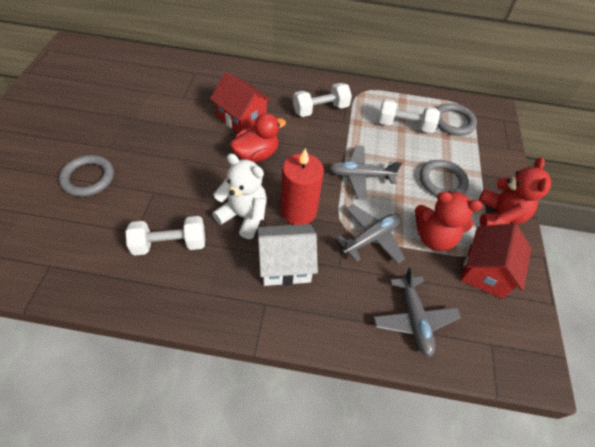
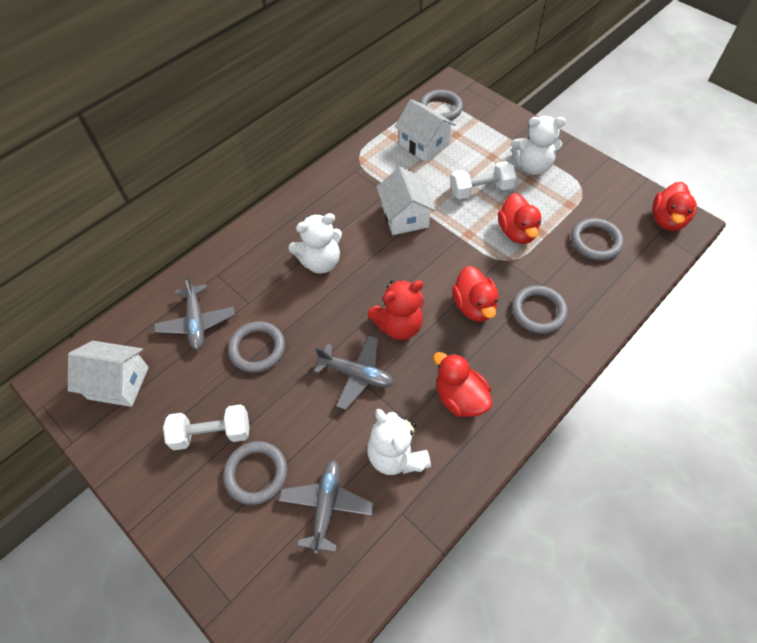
grey ring: [59,155,114,197] [420,160,469,197] [437,103,477,136] = 3 -> [223,441,287,505] [228,321,285,373] [420,90,463,121] [512,285,568,334] [571,218,624,261] = 5
red candle: [281,148,324,225] = 1 -> none = 0
red duck: [230,113,286,162] = 1 -> [433,352,492,417] [452,266,498,322] [498,193,541,244] [652,182,697,231] = 4
red house: [210,72,272,133] [460,223,532,299] = 2 -> none = 0
red teddy bear: [415,191,482,251] [478,157,551,226] = 2 -> [367,279,424,340] = 1
white dumbbell: [126,216,205,256] [293,83,352,117] [379,99,440,133] = 3 -> [163,404,250,450] [450,161,516,199] = 2
white house: [257,224,318,286] = 1 -> [68,341,149,407] [376,166,436,235] [395,99,456,162] = 3
white teddy bear: [212,153,267,239] = 1 -> [289,213,342,274] [367,409,431,475] [511,116,566,175] = 3

